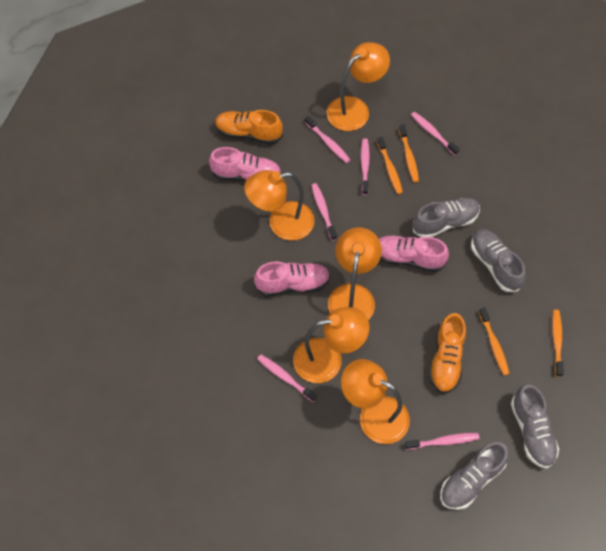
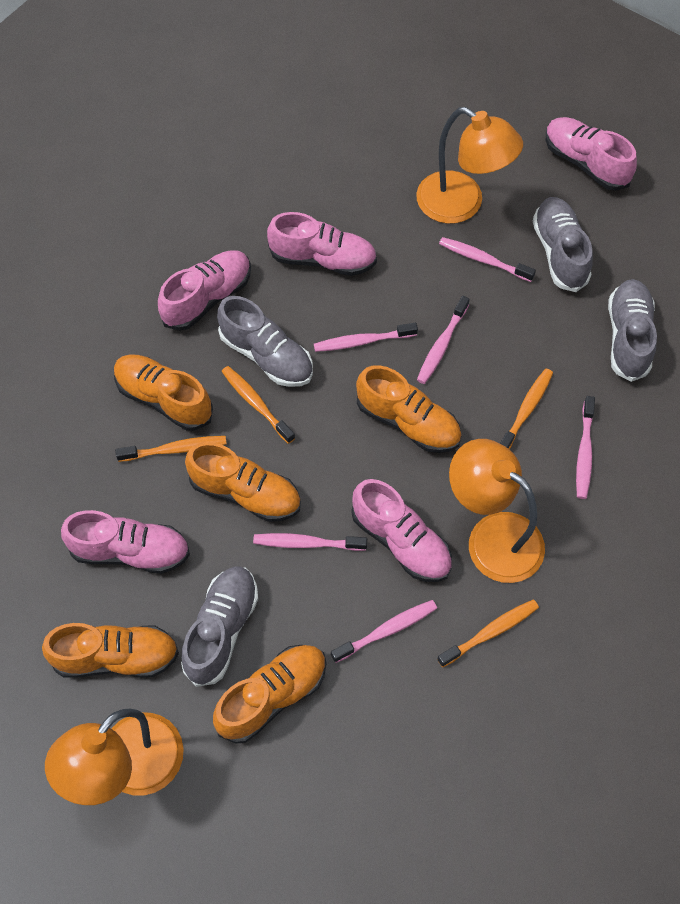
orange lamp: [244,170,315,241] [293,307,370,383] [327,42,390,131] [328,227,382,320] [341,359,410,444] = 5 -> [45,709,184,805] [416,107,523,224] [449,439,545,583] = 3
orange shoe: [215,110,283,144] [429,313,466,394] = 2 -> [42,623,179,678] [114,354,213,431] [185,442,301,522] [213,645,326,743] [356,365,462,453] = 5
pink shoe: [209,147,281,181] [254,262,330,297] [379,236,449,272] = 3 -> [61,510,190,574] [158,250,251,331] [267,212,377,276] [351,479,452,582] [546,117,637,191] = 5

